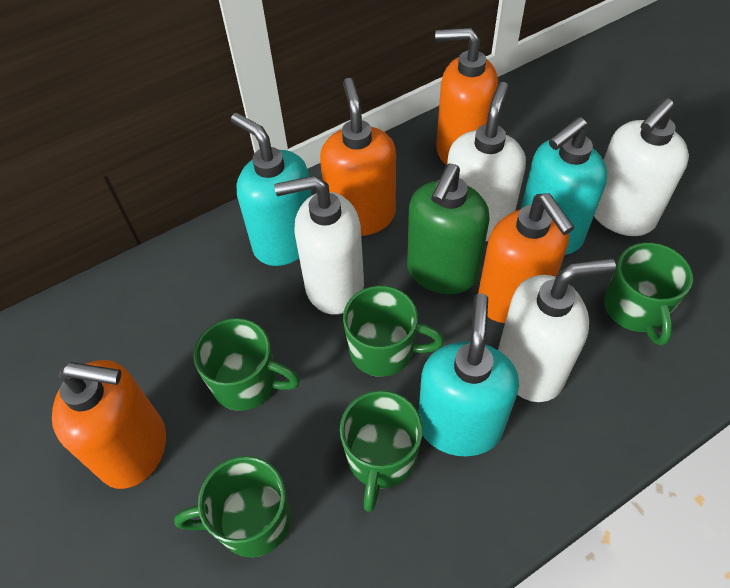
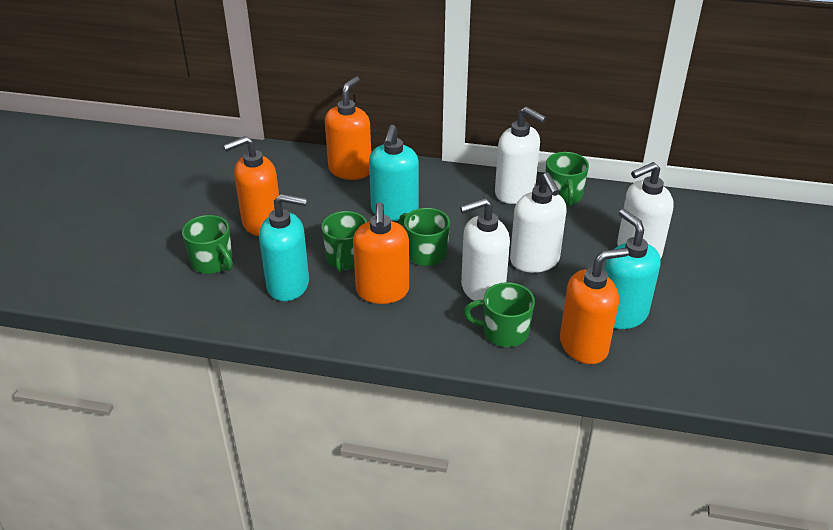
green soap dispenser: [407,164,490,294] = 1 -> none = 0

